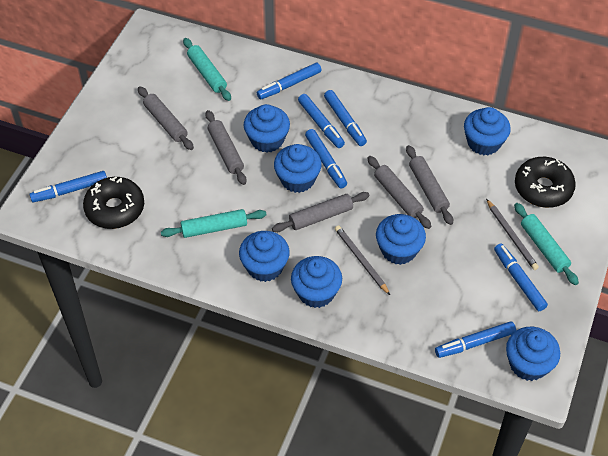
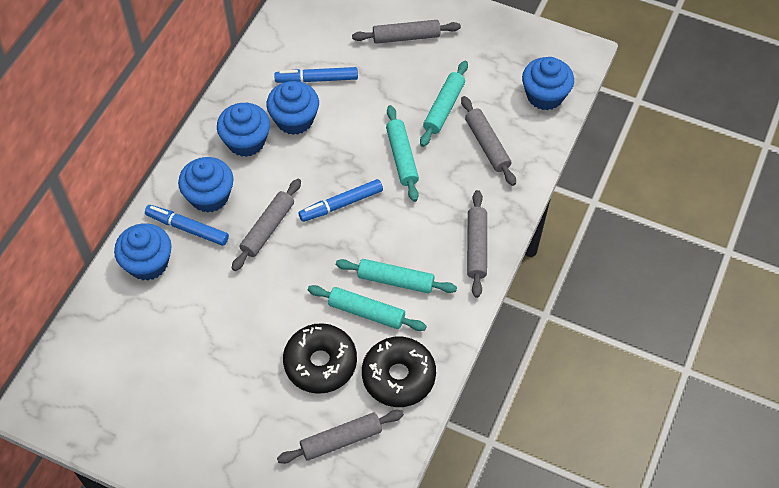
blue cupcake: [239,231,290,282] [243,104,290,153] [274,144,322,193] [291,256,342,308] [376,214,426,265] [464,107,511,155] [506,327,560,381] = 7 -> [114,223,172,281] [178,157,233,213] [217,103,270,157] [266,81,319,135] [522,57,574,110] = 5
blue marker: [29,171,107,203] [257,63,321,100] [298,94,345,148] [305,129,347,189] [324,90,367,146] [435,321,516,358] [494,243,548,311] = 7 -> [145,205,229,246] [274,67,358,83] [298,179,383,222] = 3
grey pencil: [335,225,390,295] [486,199,539,270] = 2 -> none = 0
turquoise rolling pin: [161,209,267,238] [183,38,231,101] [514,203,579,285] = 3 -> [308,285,427,331] [336,259,457,294] [386,105,419,202] [420,61,468,147] = 4

